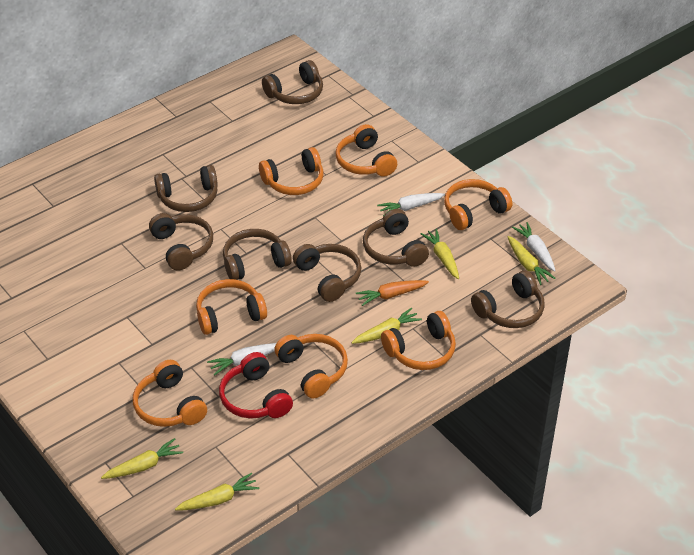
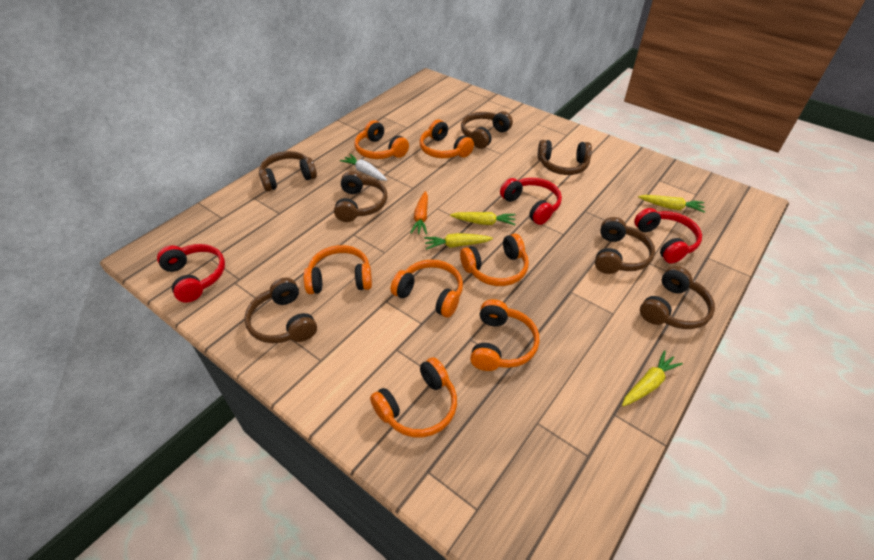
red headphones: [219,352,293,418] = 1 -> [157,244,225,302] [500,178,562,225] [634,208,702,263] = 3
white carrot: [207,343,276,376] [377,193,445,216] [512,222,556,272] = 3 -> [340,154,387,181] = 1
yellow carrot: [101,438,183,479] [175,473,260,510] [351,307,422,344] [421,229,459,279] [507,236,556,285] = 5 -> [424,233,493,250] [450,212,516,225] [622,350,683,406] [638,195,705,213] = 4

